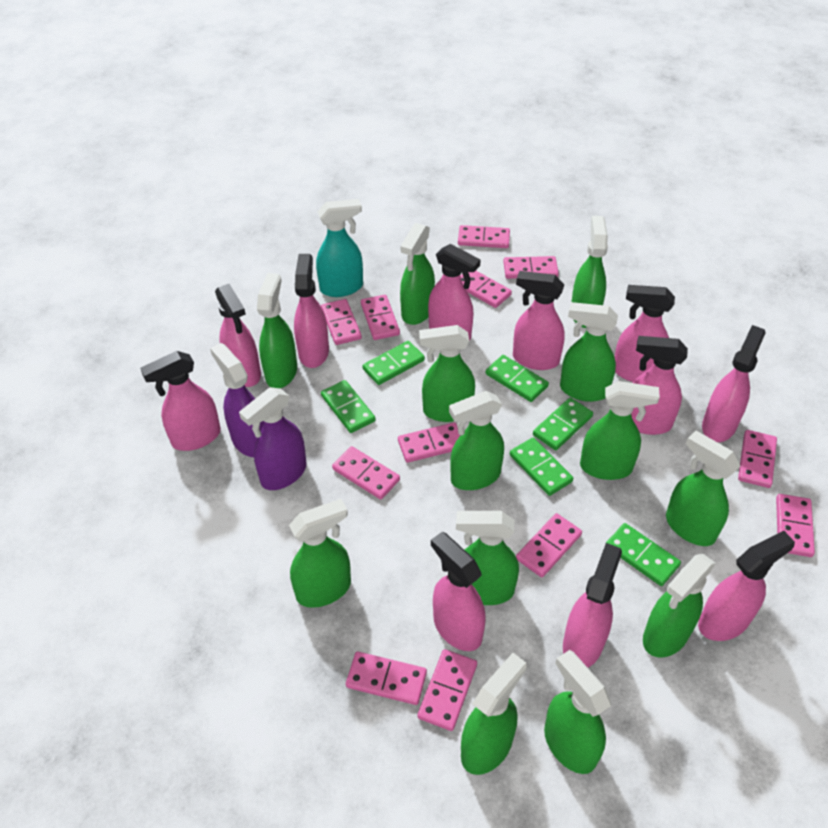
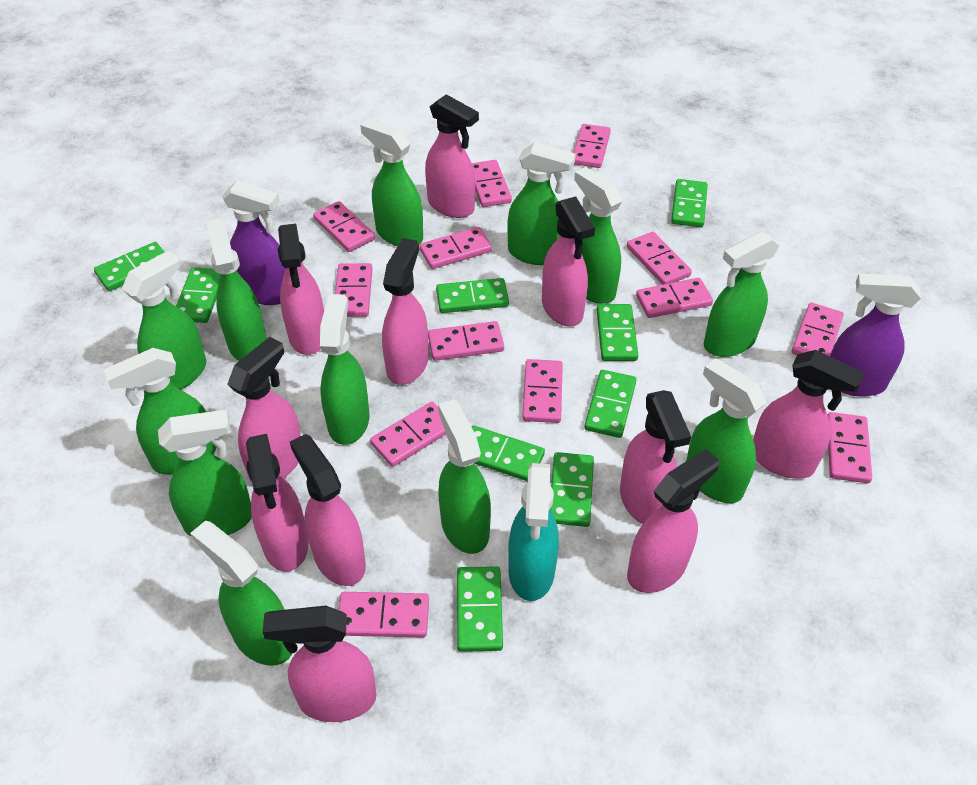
green domino: [321,380,376,433] [363,341,425,385] [486,355,549,402] [510,438,573,496] [533,398,593,450] [606,523,681,586] = 6 -> [94,242,164,291] [176,267,220,323] [436,278,509,313] [457,566,503,652] [472,425,545,481] [550,452,594,527] [584,370,637,438] [597,304,638,361] [671,179,708,227] = 9
green spray bottle: [257,273,297,388] [289,499,351,608] [400,223,435,325] [419,325,475,422] [449,391,504,490] [456,511,519,605] [461,653,527,775] [544,650,611,774] [560,302,618,402] [571,216,608,328] [580,381,660,480] [643,554,716,657] [666,431,740,546] = 13 -> [103,348,217,475] [122,250,206,390] [158,410,252,537] [190,521,292,666] [206,218,267,361] [320,294,370,445] [360,119,423,246] [438,399,491,554] [507,142,576,265] [574,167,622,304] [686,358,767,503] [704,231,779,357] = 12
pink domino: [321,299,362,345] [332,446,400,500] [346,652,427,705] [361,295,400,340] [398,422,460,463] [418,649,477,731] [458,225,510,248] [460,271,512,308] [503,256,559,279] [516,513,582,578] [738,430,777,488] [776,494,815,557] = 12 -> [313,201,375,252] [335,263,372,317] [339,592,429,638] [370,402,446,467] [419,227,492,269] [428,321,504,361] [472,160,512,207] [522,359,563,423] [573,124,611,168] [627,232,692,285] [636,278,713,318] [792,303,844,356] [828,412,872,483] = 13

